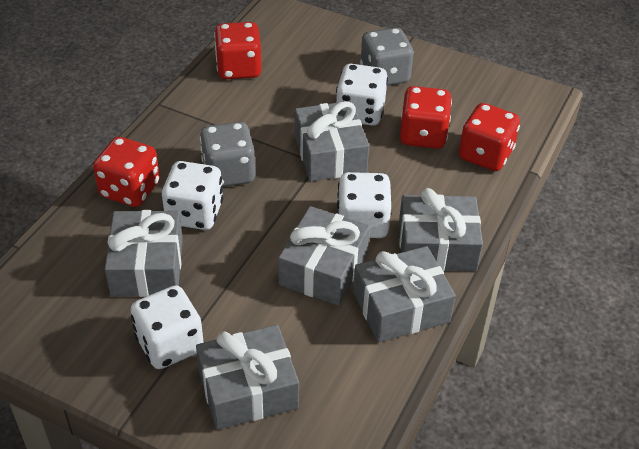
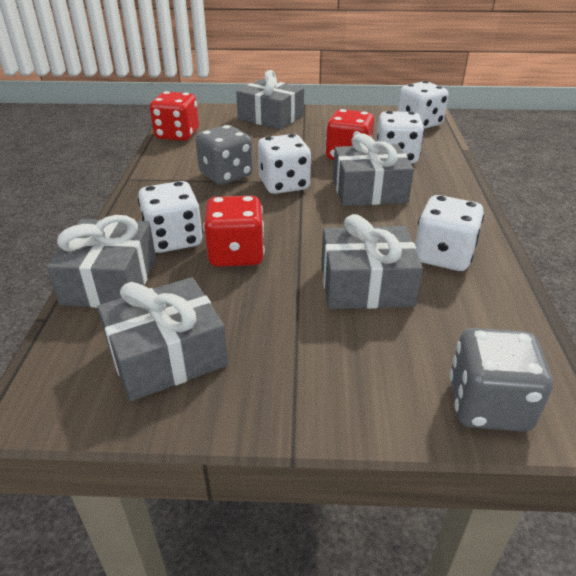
grey gift: [105,210,183,297] [196,325,299,430] [278,206,370,306] [295,101,369,181] [353,246,456,343] [399,188,483,271] = 6 -> [47,215,156,308] [97,277,228,401] [236,70,304,130] [321,214,423,309] [333,133,414,206] = 5
red dice: [93,137,160,207] [214,22,262,79] [400,86,452,149] [459,103,520,171] = 4 -> [150,91,199,141] [203,196,265,267] [325,109,374,160] = 3
white dice: [131,285,204,369] [162,161,223,230] [336,64,388,126] [337,172,391,238] = 4 -> [138,181,203,253] [258,134,311,194] [376,111,424,164] [398,81,449,129] [415,195,484,271] = 5

